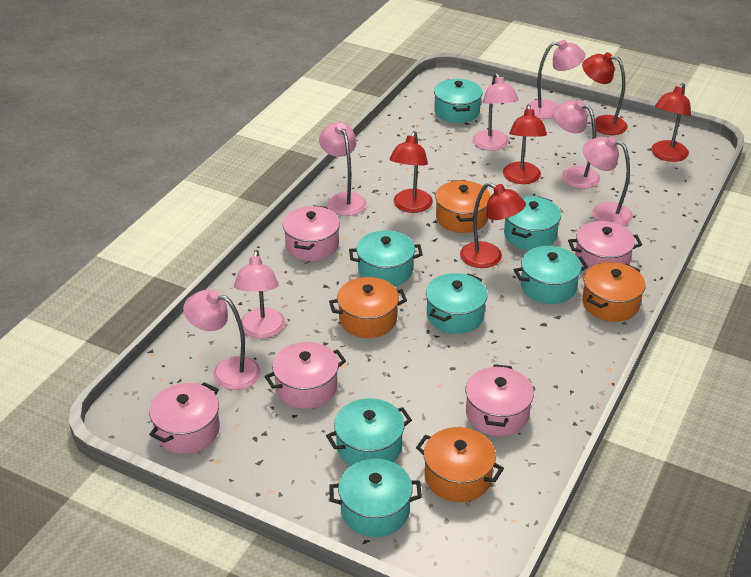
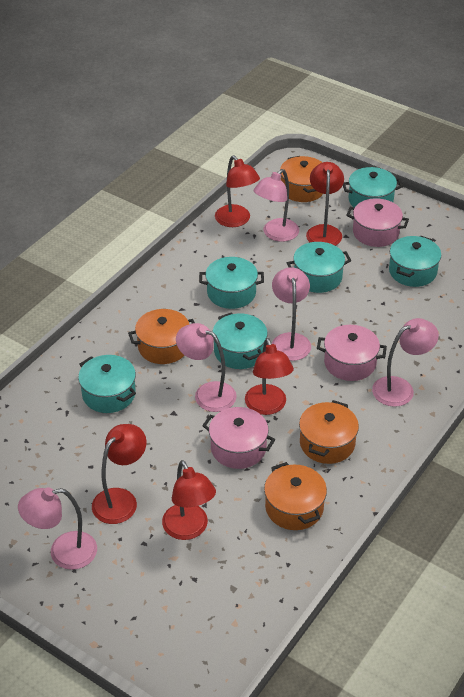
pink lamp: [183,290,260,390] [234,250,285,339] [319,122,367,216] [472,73,519,151] [526,40,586,119] [553,100,600,189] [583,136,633,226] = 7 -> [18,487,97,570] [176,323,237,412] [254,169,299,242] [272,267,311,361] [372,318,439,407] = 5
pink pot: [149,382,220,454] [265,342,346,409] [283,205,340,261] [466,364,534,436] [568,221,642,272] = 5 -> [202,407,275,469] [317,325,387,381] [346,198,409,247] = 3
turquoise pot: [326,398,412,466] [329,459,422,537] [349,230,423,286] [426,273,488,334] [434,79,483,123] [504,196,561,250] [514,246,588,304] = 7 -> [78,355,136,413] [199,257,264,309] [212,313,268,369] [287,242,352,293] [343,167,403,207] [389,235,441,287] = 6

